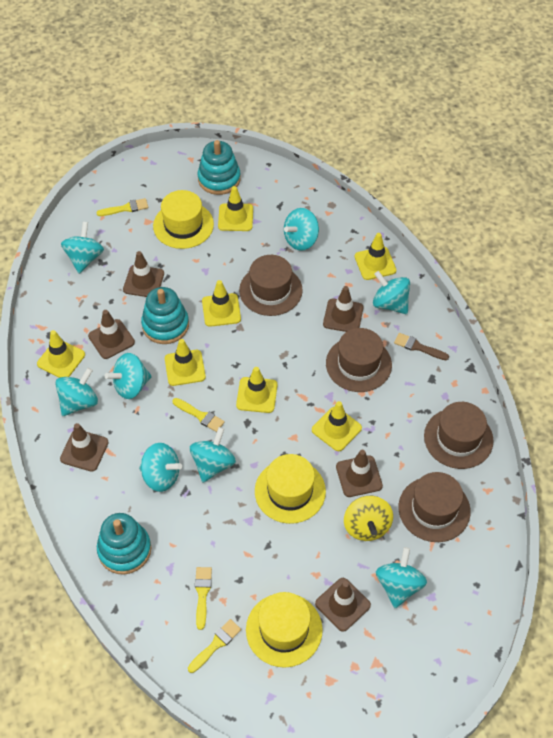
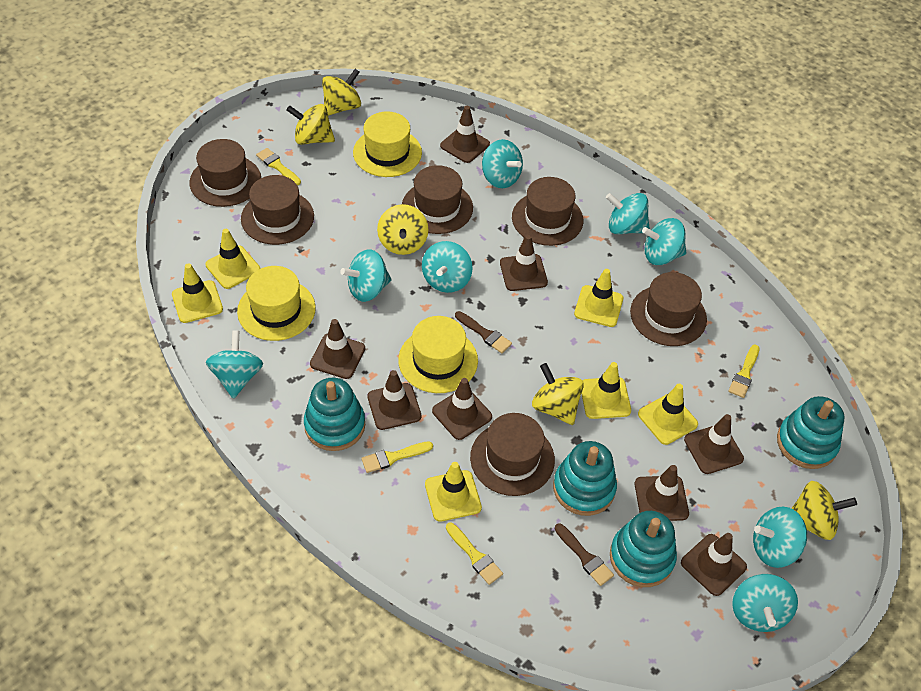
brown brush: [394,333,449,360] = 1 -> [455,311,512,353] [555,523,614,586] = 2
brown hat: [239,255,303,316] [326,328,392,392] [399,472,471,542] [424,402,494,469] = 4 -> [190,139,261,207] [241,175,314,245] [402,165,473,234] [470,413,555,496] [512,177,583,246] [630,272,707,346] = 6
brown traffic cone: [60,423,109,472] [88,310,135,359] [123,251,164,297] [315,578,371,632] [323,286,363,332] [336,450,383,497] = 6 -> [310,319,365,379] [367,370,421,430] [432,378,492,440] [440,106,490,163] [500,235,548,291] [635,465,689,521] [681,533,747,596] [684,414,744,474] = 8
turquoise stacking toy: [97,513,151,575] [141,287,189,344] [198,140,241,195] = 3 -> [304,378,365,451] [553,441,617,516] [610,511,677,587] [777,396,845,469] = 4
yellow spinning top: [344,496,393,541] = 1 -> [287,104,335,145] [322,69,361,116] [377,204,428,255] [532,363,584,425] [791,481,857,540] = 5
yellow traffic cone: [37,330,85,378] [165,339,206,386] [202,280,241,327] [218,186,253,231] [236,367,277,413] [312,401,362,451] [355,233,396,280] = 7 -> [172,263,223,323] [205,229,260,289] [425,462,482,522] [574,269,623,327] [581,362,631,419] [638,384,698,445] = 6

